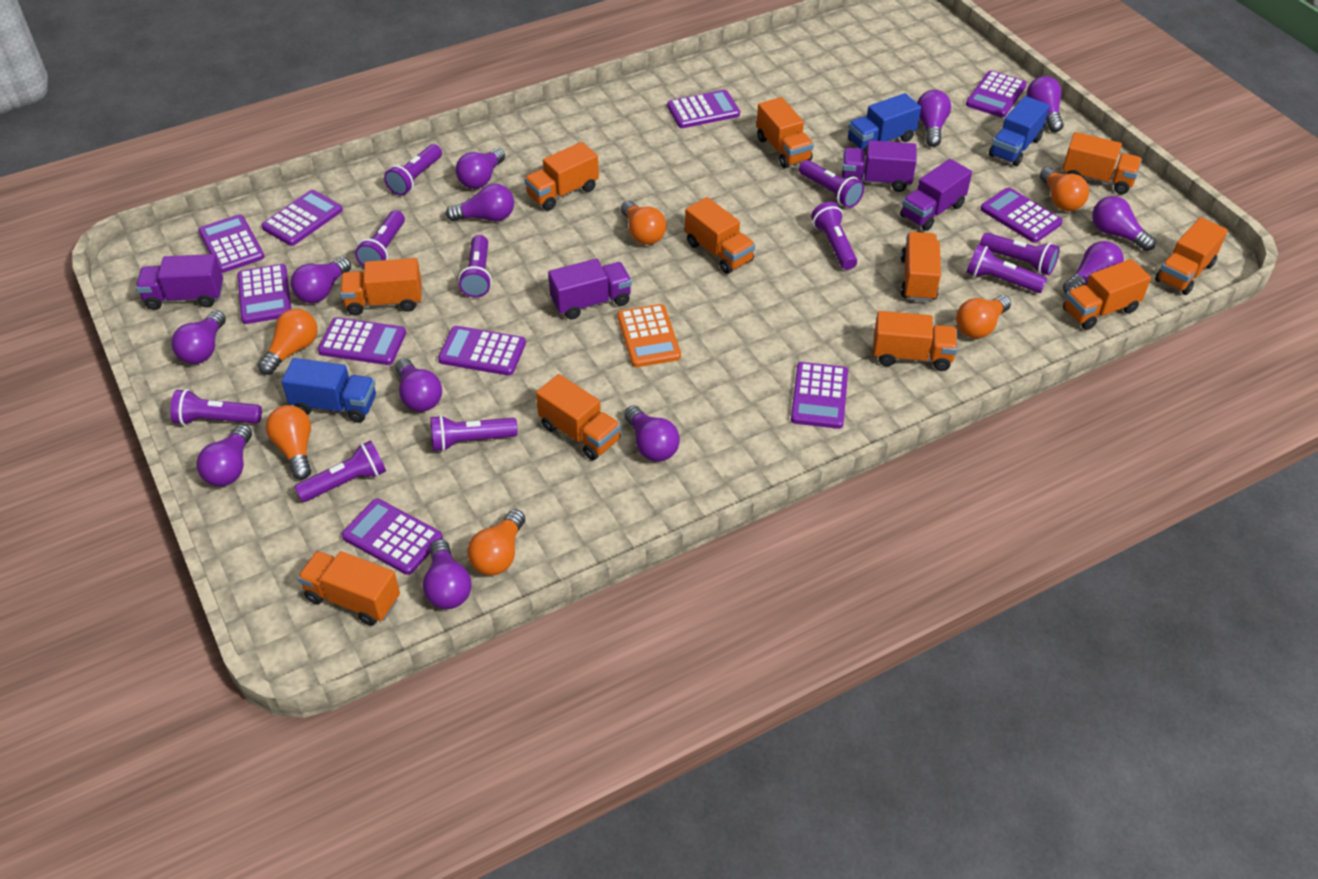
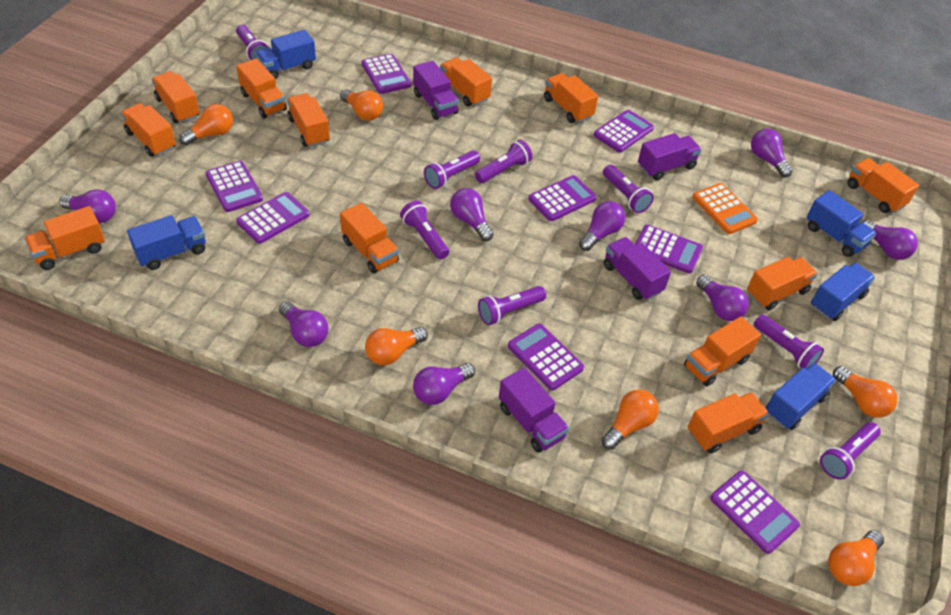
blue truck: [281,358,376,423] [848,93,921,155] [989,96,1050,166] = 3 -> [127,215,206,270] [255,30,316,79] [766,363,836,430] [806,190,876,257] [811,263,875,321] = 5
orange truck: [297,551,400,626] [340,258,422,316] [524,142,599,211] [536,374,621,460] [685,197,755,274] [757,97,814,168] [873,311,958,371] [901,232,941,302] [1063,132,1142,194] [1063,259,1151,330] [1155,217,1228,295] = 11 -> [24,206,105,270] [121,103,176,157] [152,71,200,123] [236,58,287,118] [287,93,330,147] [340,203,399,274] [440,57,492,106] [544,73,598,123] [684,316,761,387] [688,392,769,453] [747,257,818,310] [847,158,919,213] = 12
purple calculator: [198,214,264,273] [237,264,291,324] [261,190,343,246] [318,317,406,365] [342,499,443,575] [438,326,526,376] [667,90,740,128] [791,362,848,429] [966,70,1027,118] [980,187,1063,243] = 10 -> [206,161,263,212] [236,192,309,244] [361,54,411,94] [508,324,584,391] [528,175,597,221] [594,110,654,153] [635,225,703,274] [710,470,800,554] = 8
purple flashlight: [170,389,262,425] [294,440,386,502] [355,210,405,266] [384,144,442,196] [430,415,518,452] [458,235,492,298] [799,160,864,208] [811,202,857,270] [966,244,1047,293] [980,233,1060,275] = 10 -> [236,25,269,60] [400,200,449,260] [424,150,480,189] [475,139,532,183] [478,286,546,325] [603,165,654,213] [754,314,824,369] [820,422,881,480] = 8
purple light bulb: [171,310,226,364] [196,424,252,486] [291,257,351,303] [395,358,442,412] [423,539,472,609] [446,184,514,221] [456,148,505,189] [624,405,680,462] [917,90,951,147] [1026,76,1064,132] [1063,241,1124,294] [1092,196,1156,251] = 12 -> [59,189,116,223] [279,301,328,347] [413,363,475,405] [450,188,494,241] [579,201,625,251] [696,275,749,321] [751,129,793,178] [862,220,918,260] = 8

